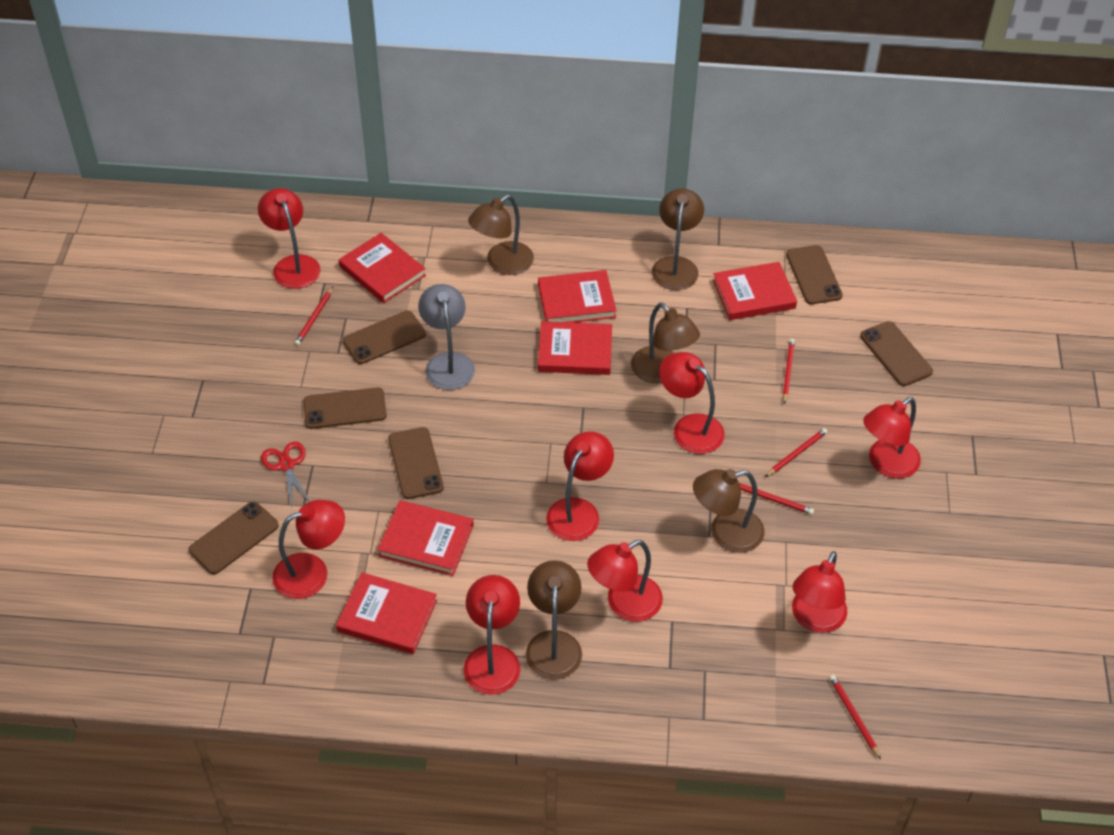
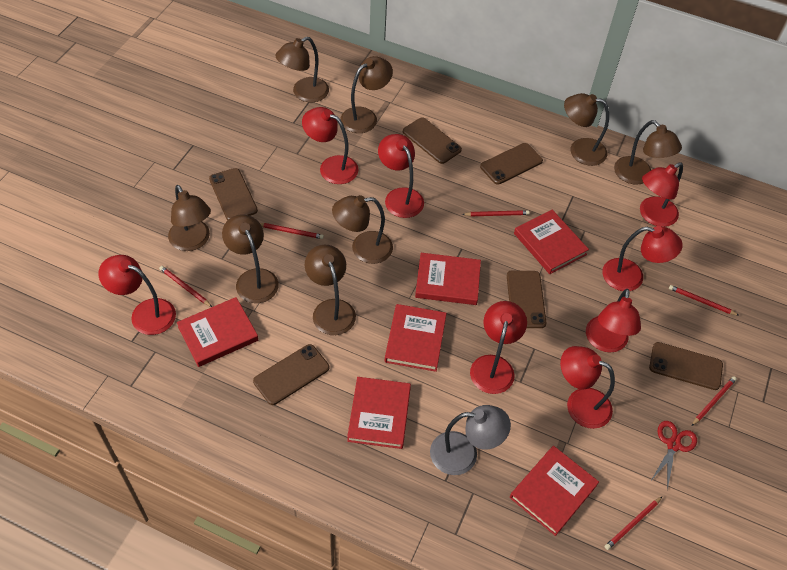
brown lamp: [468,195,534,275] [526,560,582,680] [631,302,700,383] [652,188,704,290] [693,469,765,553] = 5 -> [168,185,211,251] [222,215,279,303] [275,37,329,102] [305,245,356,335] [332,195,393,264] [340,56,393,133] [564,93,609,166] [614,120,682,185] = 8
red pencil: [295,287,333,346] [739,483,814,515] [765,428,828,477] [783,339,795,404] [829,675,881,759] = 5 -> [159,266,212,307] [260,223,324,239] [462,210,530,216] [604,496,663,550] [669,285,740,316] [692,376,737,426] = 6

